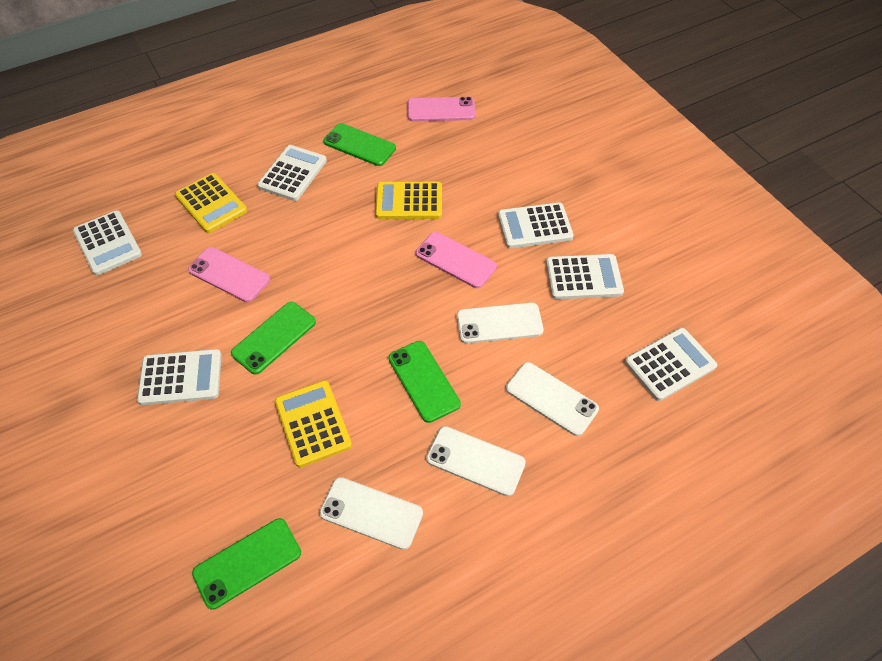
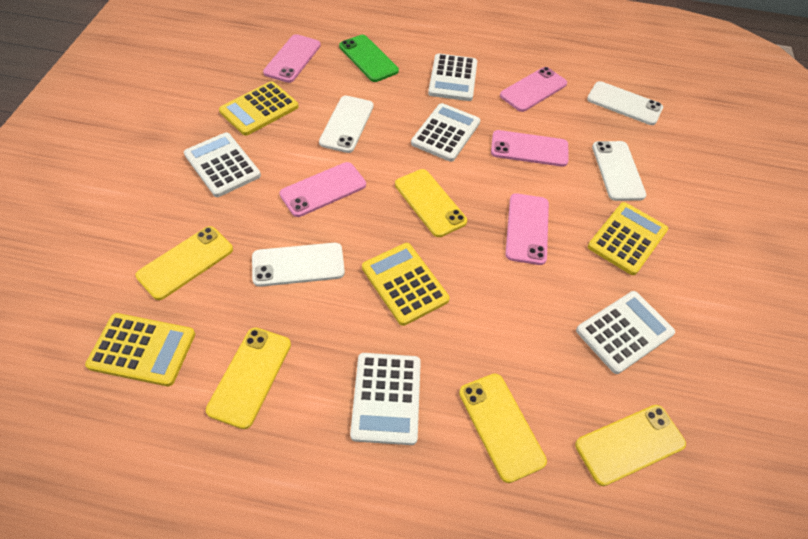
green phone: [192,518,301,610] [231,302,316,375] [323,123,396,166] [388,341,461,423] = 4 -> [339,35,399,82] = 1
pink phone: [188,247,270,302] [408,97,476,122] [416,232,497,288] = 3 -> [263,34,321,83] [279,162,366,217] [491,130,568,167] [500,67,567,112] [505,193,549,265] = 5
white calculator: [73,211,142,275] [137,349,222,405] [257,145,327,201] [498,202,574,248] [546,254,624,299] [625,328,717,401] = 6 -> [184,132,261,197] [350,353,421,445] [411,103,480,162] [428,53,477,101] [576,291,675,374] = 5
yellow calculator: [175,173,247,233] [275,380,352,467] [375,182,442,219] = 3 -> [85,313,195,386] [219,81,299,136] [362,243,450,326] [588,202,668,275] = 4
yellow phone: none = 0 -> [135,226,233,300] [206,327,291,429] [395,169,467,237] [459,374,547,483] [575,405,686,486] = 5

